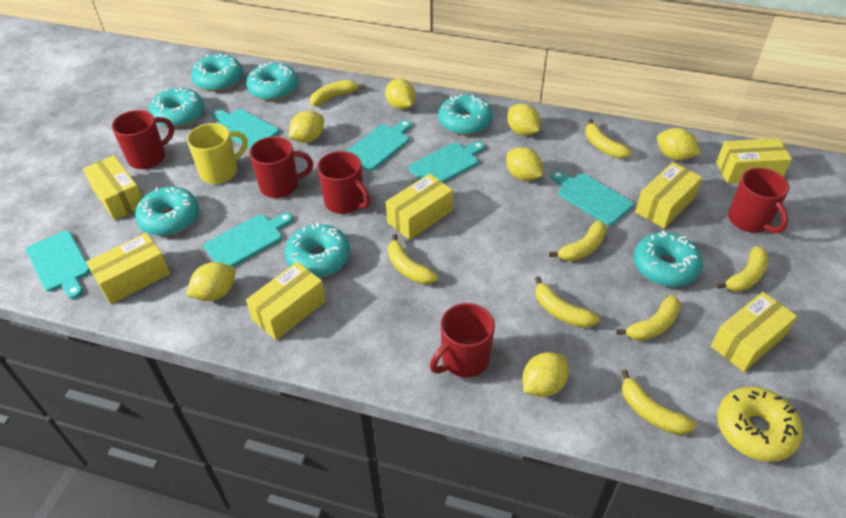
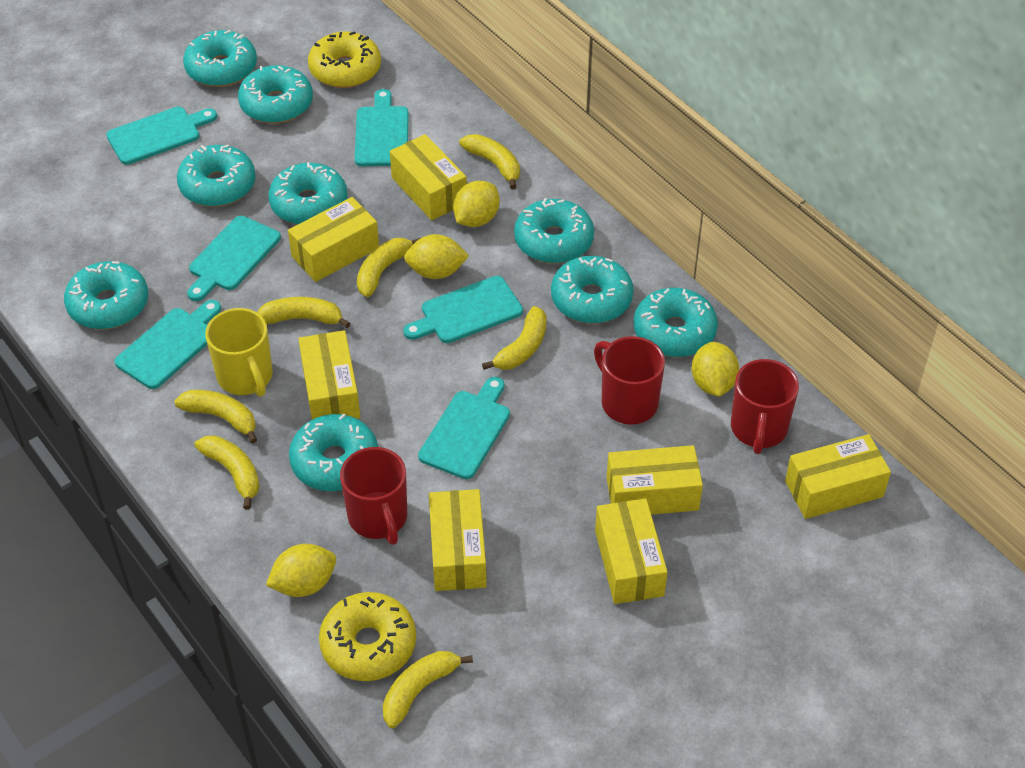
red mug: [112,110,174,169] [249,136,313,198] [317,151,371,214] [430,303,495,378] [728,168,789,233] = 5 -> [340,447,407,545] [594,336,665,425] [731,359,799,454] = 3
turquoise donut: [135,187,199,236] [149,88,204,128] [191,54,243,91] [246,62,298,101] [285,223,350,277] [438,94,493,135] [634,230,703,287] = 7 -> [64,261,148,329] [177,145,256,207] [183,30,257,87] [238,65,313,124] [269,162,347,225] [289,414,378,491] [514,198,594,264] [551,256,634,324] [634,288,718,357] = 9
yellow banana: [310,80,365,106] [388,234,438,285] [535,277,600,328] [549,220,606,261] [585,119,632,159] [616,295,681,341] [621,370,696,435] [716,246,768,292] = 8 -> [174,390,257,444] [194,435,260,510] [257,297,350,328] [357,238,420,297] [383,651,473,728] [459,134,520,189] [482,306,546,370] = 7
yellow donut: [717,387,803,462] = 1 -> [308,31,381,88] [319,592,416,681] = 2
yellow lemon: [186,262,236,301] [289,111,324,143] [385,79,416,110] [506,147,543,181] [507,104,540,136] [523,352,569,397] [657,128,701,161] = 7 -> [266,544,336,597] [404,234,469,279] [453,181,500,227] [691,342,739,397] = 4

